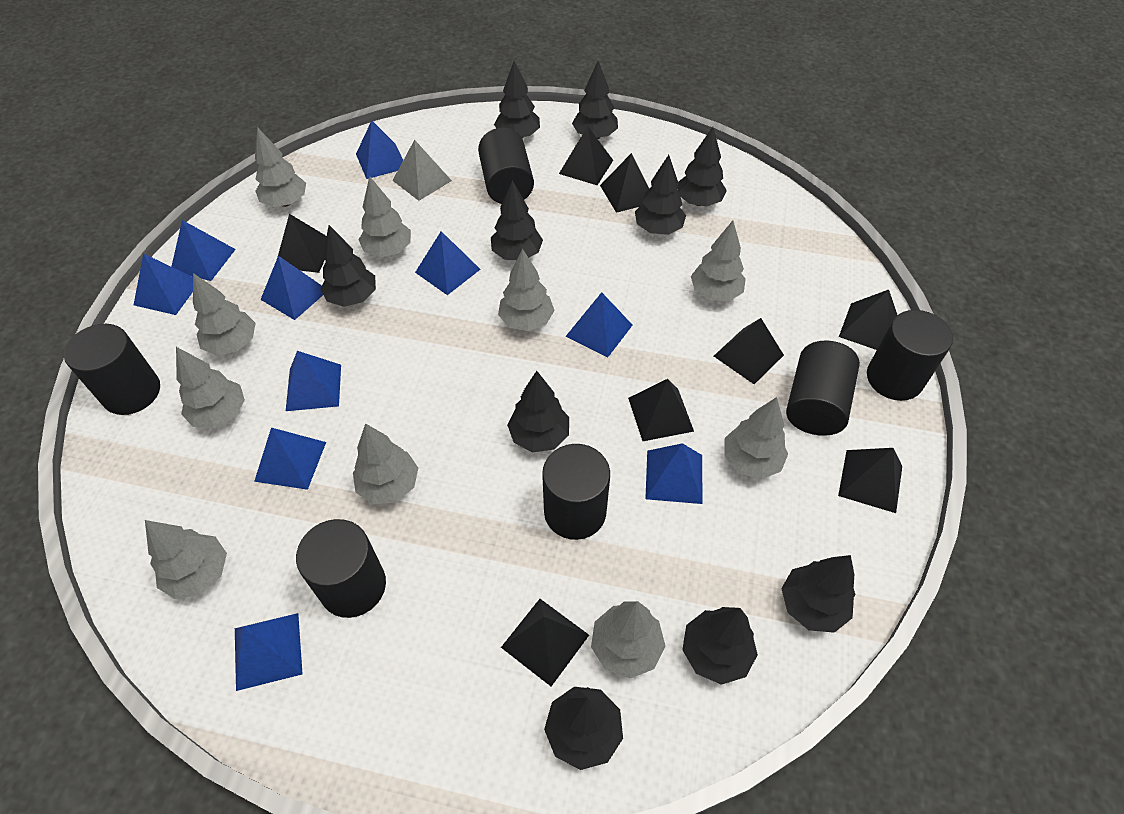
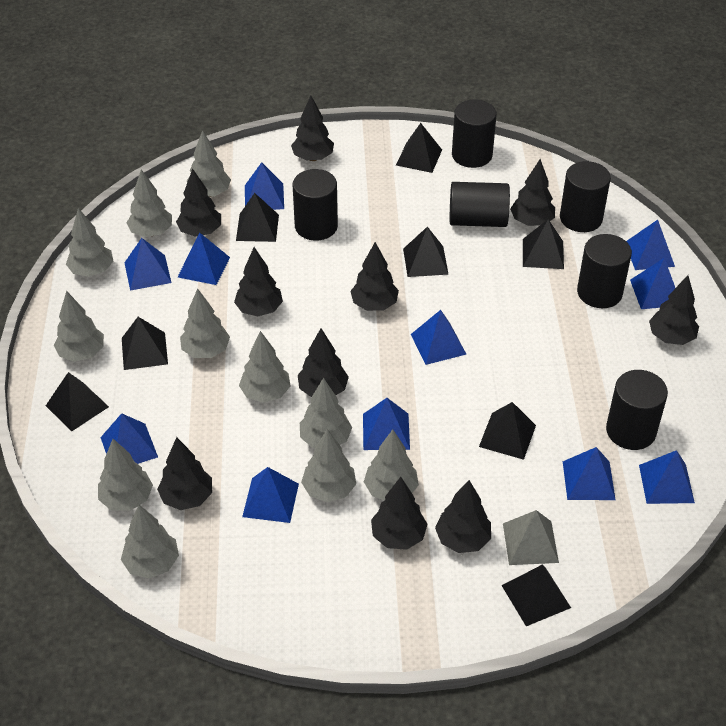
blue pyramid: [134,254,193,315] [171,220,236,281] [235,613,303,691] [254,428,326,490] [261,256,323,320] [286,351,341,411] [356,120,403,179] [415,231,481,295] [566,292,633,357] [645,443,703,504] = 10 -> [100,413,158,464] [124,238,172,291] [178,232,230,285] [242,467,299,523] [245,162,284,210] [363,398,410,450] [411,310,466,365] [563,447,616,500] [626,220,675,270] [630,258,675,309] [639,450,695,504] = 11
grey tree: [145,520,227,599] [176,347,245,428] [193,273,256,355] [255,127,306,207] [353,423,418,504] [359,176,411,257] [498,249,555,331] [591,601,665,678] [691,220,746,301] [724,397,788,479] = 10 -> [54,291,104,362] [66,208,113,277] [98,439,153,511] [121,505,179,578] [126,169,172,237] [180,288,230,358] [187,130,231,197] [239,331,291,403] [300,378,352,448] [301,429,356,502] [364,429,419,500] = 11

